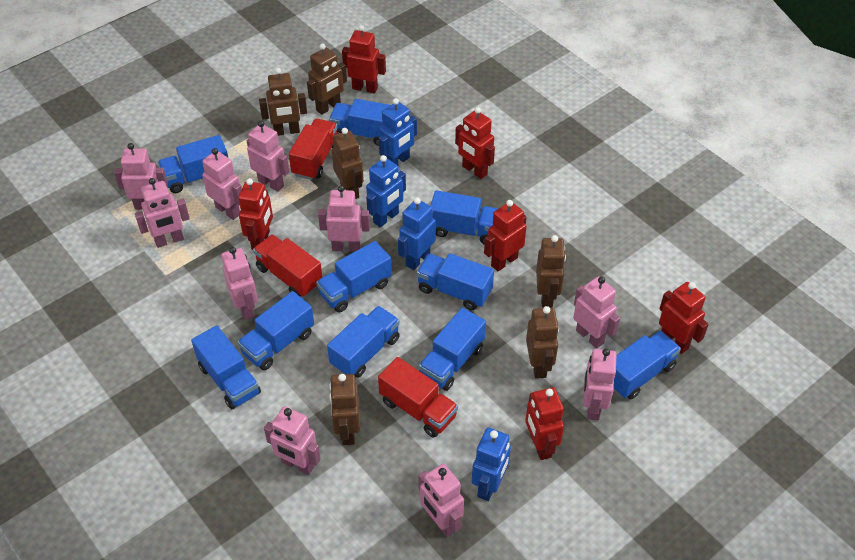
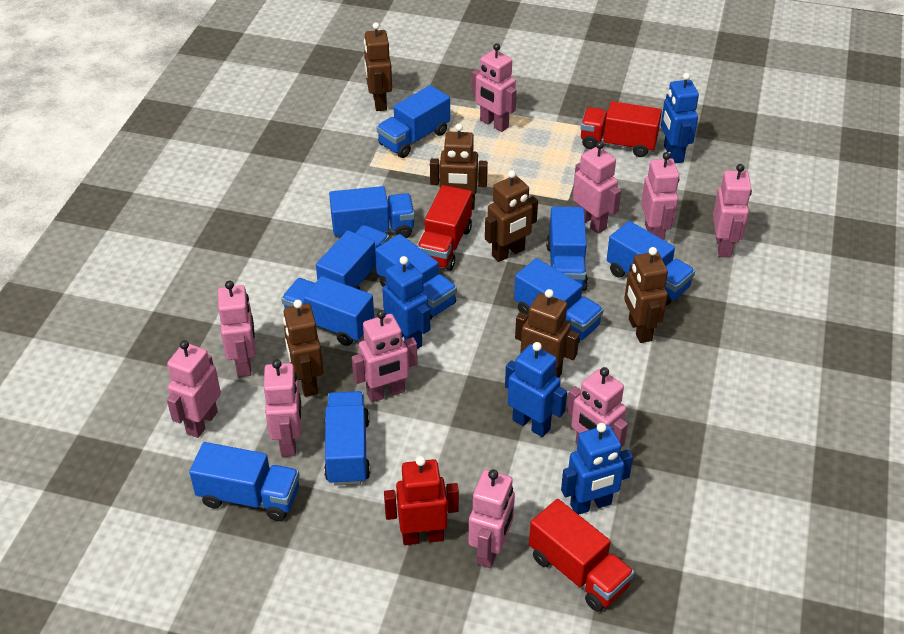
red robot: [238,178,273,250] [342,25,386,94] [455,107,495,179] [484,200,527,271] [525,387,564,460] [659,282,709,354] = 6 -> [384,456,459,545] = 1

